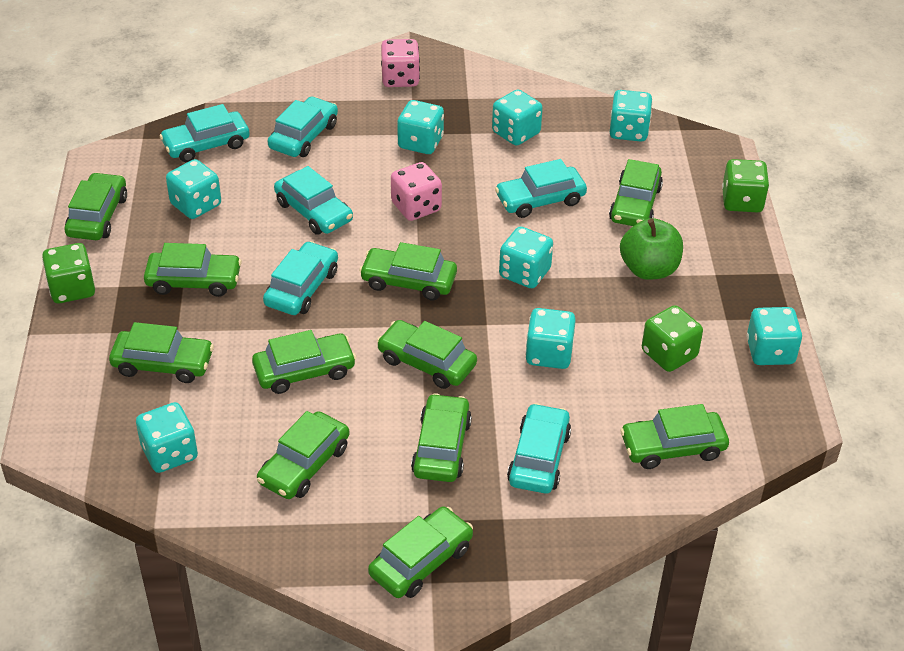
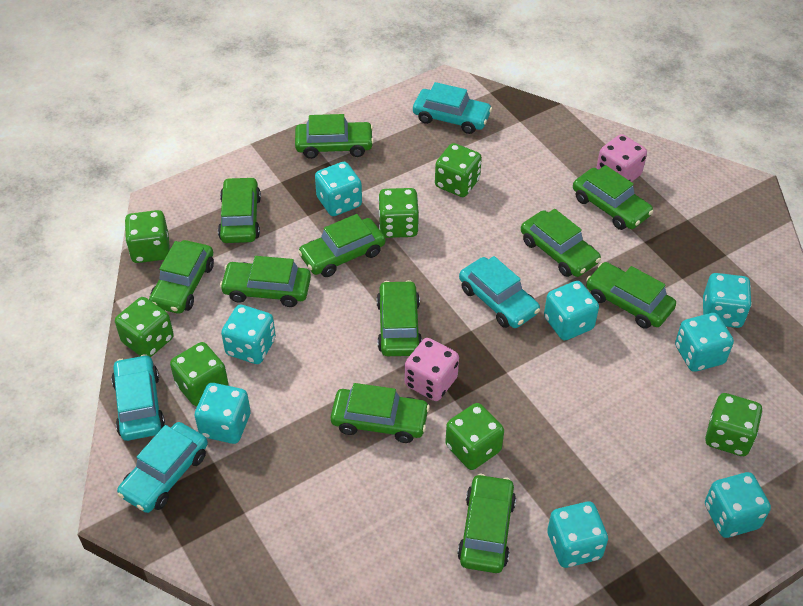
green apple: [620,218,683,280] = 1 -> none = 0
green dice: [42,243,95,303] [642,305,703,372] [722,159,769,213] = 3 -> [115,297,174,357] [125,210,170,263] [170,342,228,406] [378,188,419,238] [435,143,482,197] [445,403,504,470] [705,393,762,456] = 7
turquoise car: [160,104,250,162] [263,241,338,315] [268,96,338,157] [274,166,353,235] [495,159,587,218] [507,403,571,493] = 6 -> [111,354,165,441] [117,422,208,513] [413,82,492,134] [459,256,540,328] = 4

